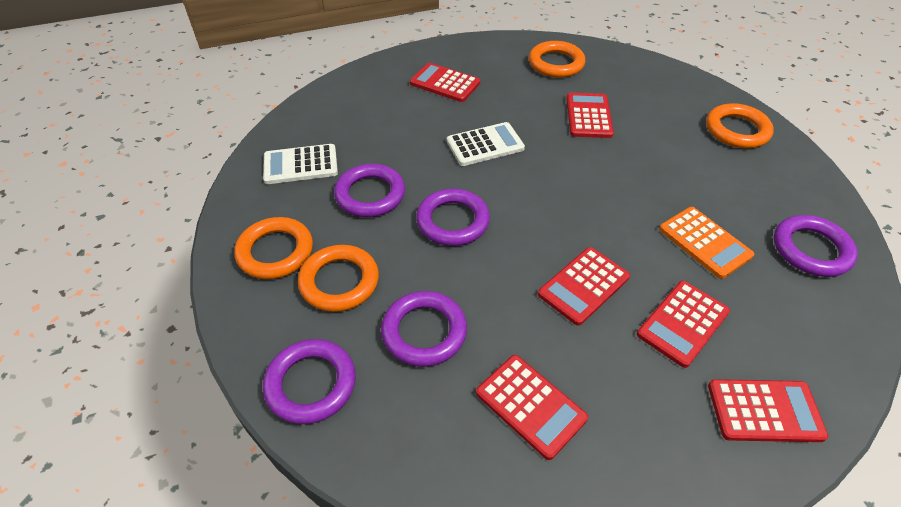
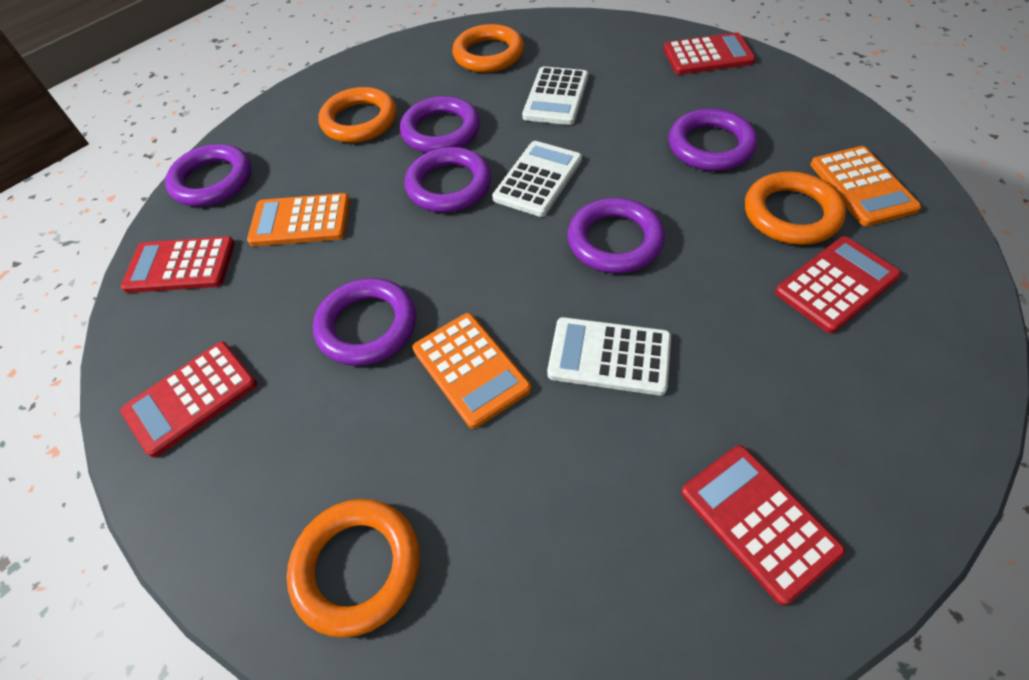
orange calculator: [659,207,754,279] = 1 -> [247,193,350,246] [412,313,531,429] [810,146,921,226] = 3
purple ring: [263,339,356,424] [334,164,405,217] [381,291,467,367] [416,189,490,246] [774,215,858,277] = 5 -> [165,144,252,206] [313,278,416,366] [400,96,480,153] [404,147,491,212] [567,198,665,273] [669,108,757,171] = 6
red calculator: [410,63,480,102] [476,355,588,460] [538,247,630,326] [567,93,614,138] [637,281,730,368] [708,379,828,442] = 6 -> [120,342,257,458] [121,236,235,293] [663,32,756,75] [681,445,845,605] [775,237,901,333] = 5
white calculator: [263,144,338,184] [447,122,525,166] = 2 -> [492,141,582,217] [522,66,588,125] [547,317,671,396] = 3

